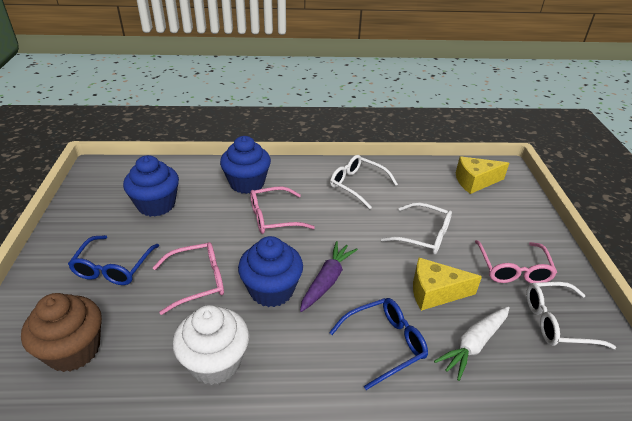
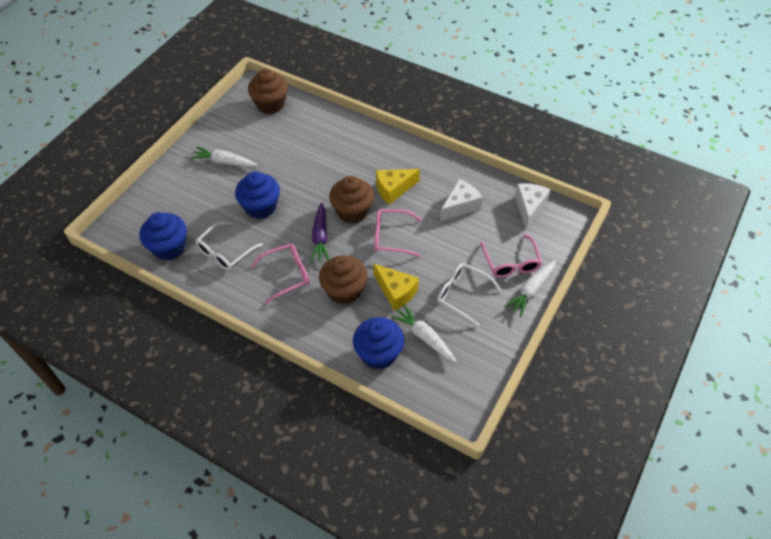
blue glasses: [68,235,159,285] [329,298,428,390] = 2 -> none = 0
brown cupcake: [21,293,102,372] = 1 -> [248,68,288,114] [319,256,368,305] [329,176,374,223] = 3
white carrot: [434,306,510,381] = 1 -> [190,146,257,167] [391,304,457,362] [504,260,556,317] = 3
white cheese: none = 0 -> [440,179,483,221] [515,183,551,229] = 2
white cupcake: [173,305,249,385] = 1 -> none = 0
white glasses: [330,155,398,209] [381,202,452,254] [526,282,616,349] = 3 -> [195,221,263,271] [437,263,502,327] = 2

